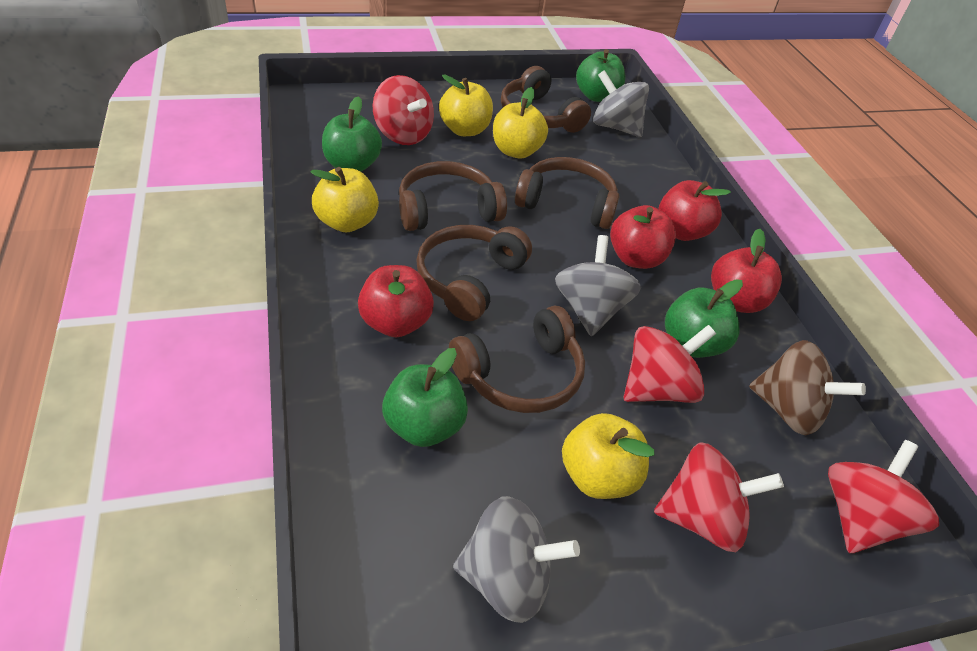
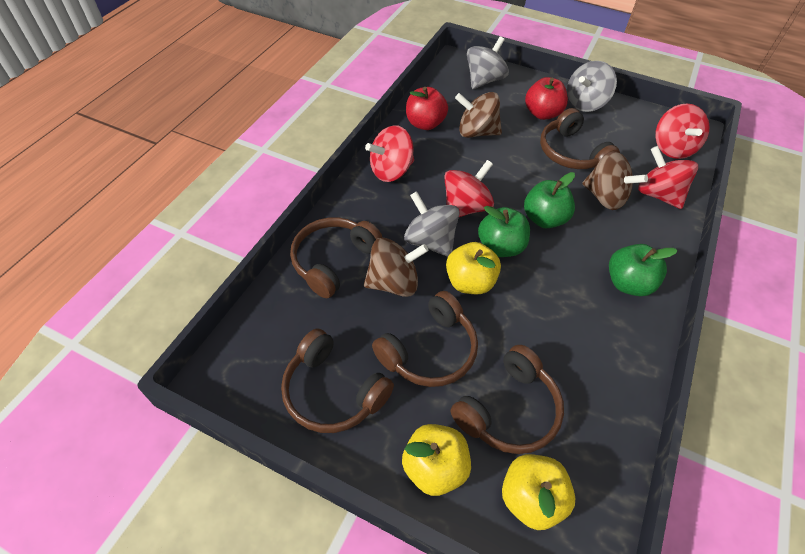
brown spinning top: [749,340,866,435] = 1 -> [364,238,428,297] [455,92,502,138] [582,151,648,210] = 3
green apple: [322,96,382,172] [382,348,468,447] [576,49,625,102] [665,279,743,358] = 4 -> [478,206,530,257] [524,172,575,228] [609,244,678,296] = 3
red apple: [358,265,434,338] [610,205,676,269] [658,180,731,241] [711,229,782,313] = 4 -> [406,87,448,130] [525,77,568,120] = 2
yellow apple: [311,167,379,232] [439,75,493,136] [493,87,548,158] [562,413,654,499] = 4 -> [402,424,471,496] [446,242,501,294] [502,454,576,530] = 3

